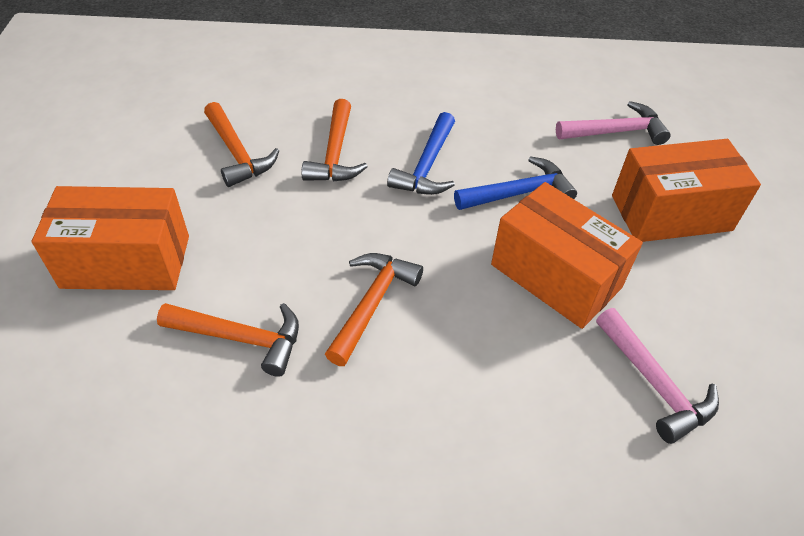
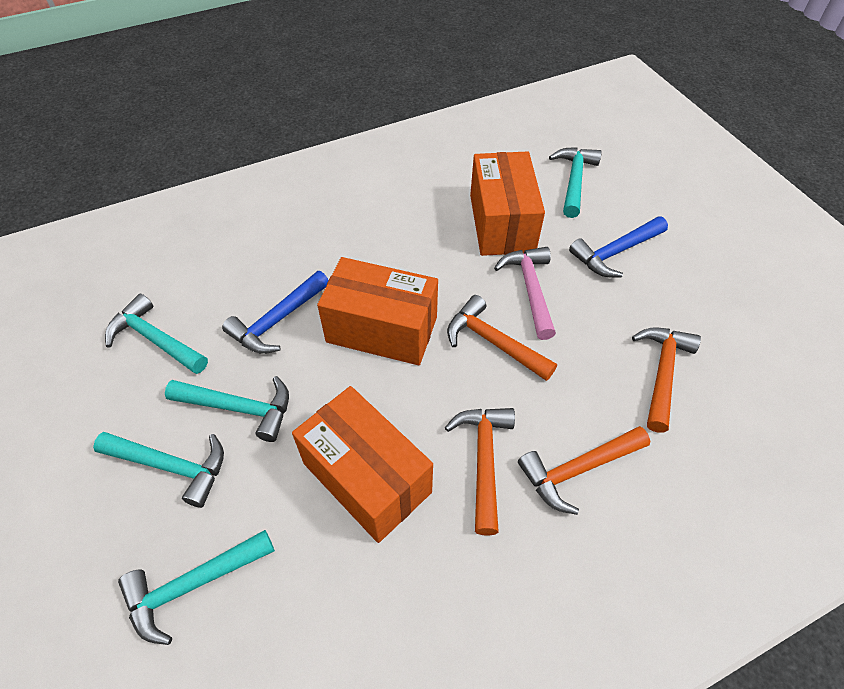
pink hammer: [556,101,671,145] [596,308,719,444] = 2 -> [494,247,556,340] = 1
turquoise hammer: none = 0 -> [93,432,224,508] [105,293,208,374] [118,530,275,645] [165,376,289,442] [549,147,602,218] = 5

